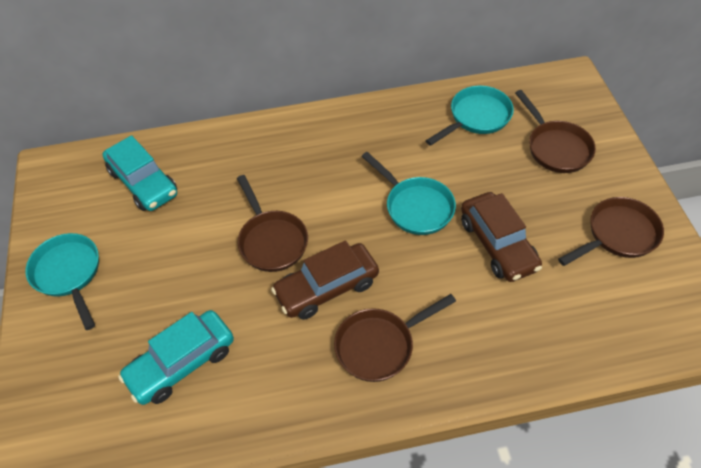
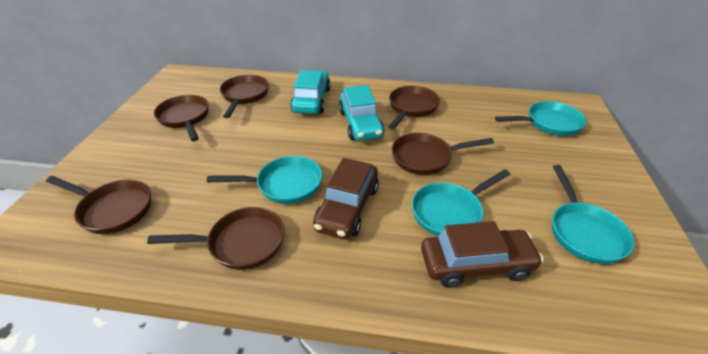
brown pan: [237,175,308,272] [334,294,456,382] [515,90,596,173] [558,197,664,266] = 4 -> [46,176,151,234] [147,207,285,270] [154,95,209,141] [220,75,269,118] [388,86,440,130] [392,133,494,175] = 6
turquoise pan: [25,233,99,330] [361,152,456,235] [426,86,514,146] = 3 -> [207,156,322,204] [412,169,510,236] [495,101,586,136] [552,165,635,264] = 4

